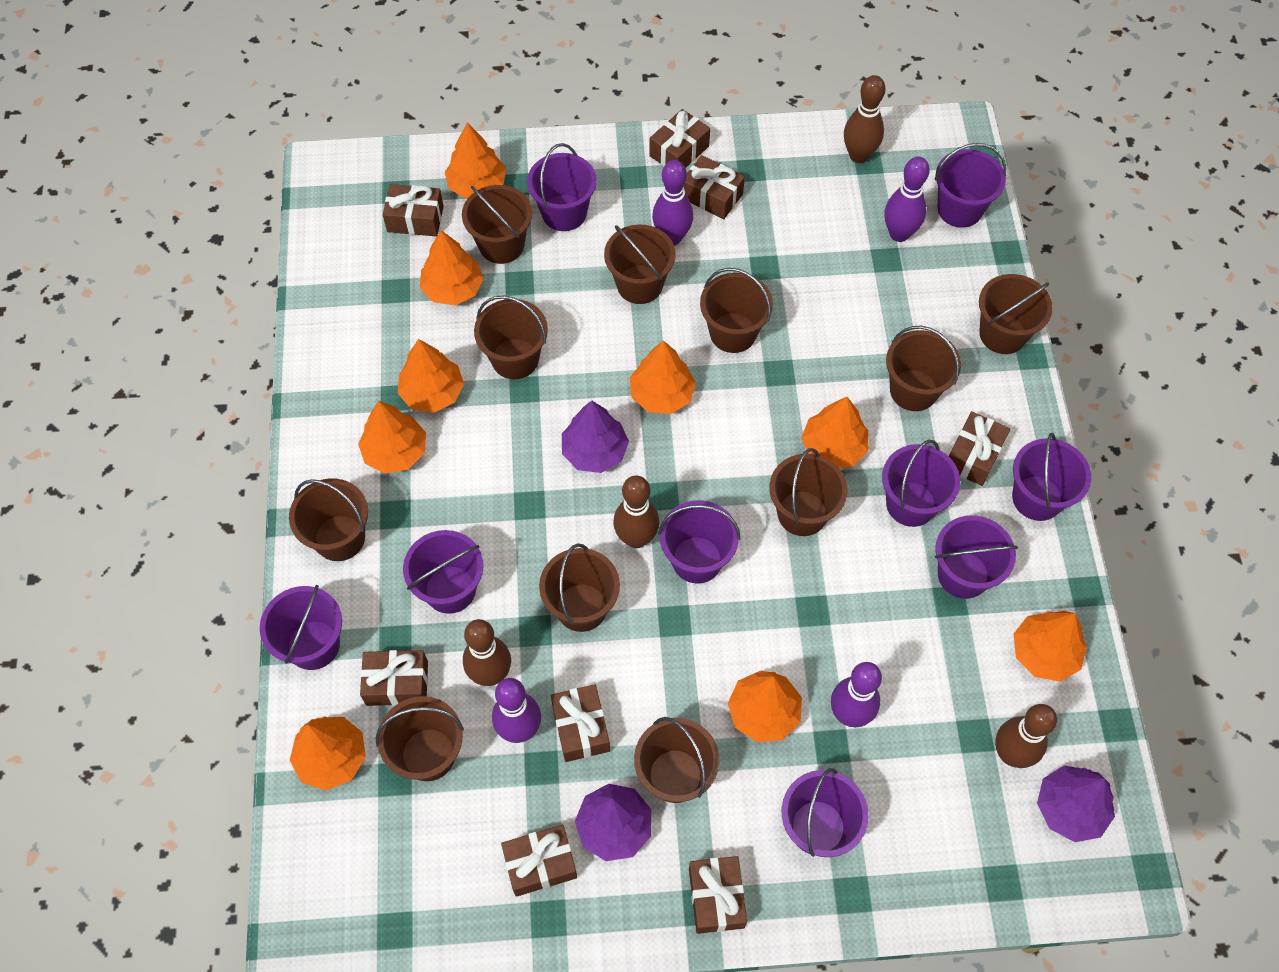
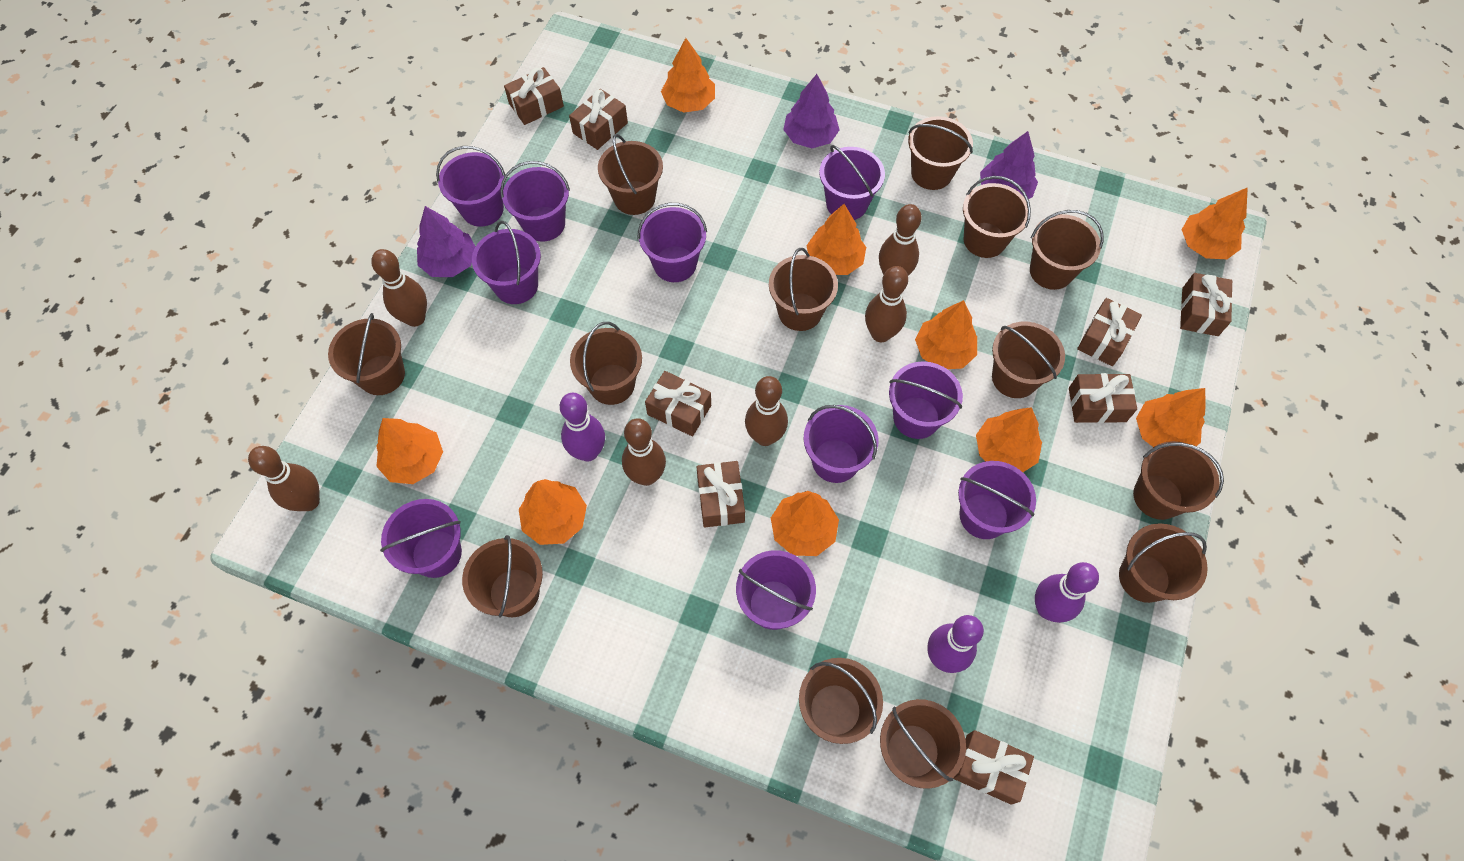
brown bowling pin: [463,619,511,686] [613,476,659,548] [844,75,885,163] [995,704,1057,768] = 4 -> [248,446,320,511] [371,249,427,327] [622,418,666,486] [745,376,788,446] [865,266,908,342] [879,204,922,276] = 6
brown bucket: [289,479,368,561] [376,696,464,781] [462,185,532,264] [474,296,548,379] [539,544,620,632] [604,224,676,304] [634,717,720,803] [700,268,773,353] [769,448,848,536] [886,326,961,411] [979,274,1053,354] = 11 -> [328,313,405,395] [462,535,543,617] [570,322,642,405] [598,134,663,215] [769,248,838,331] [799,658,883,744] [880,699,966,789] [908,116,973,190] [963,176,1031,258] [992,322,1065,398] [1030,210,1104,290] [1119,523,1208,603] [1133,441,1224,520] = 13
purple bowling pin: [492,678,541,743] [652,160,693,245] [831,662,882,727] [884,156,930,242] = 4 -> [560,393,605,462] [928,615,984,673] [1035,562,1099,623] = 3
purple bucket: [260,585,342,670] [403,530,483,614] [527,143,597,231] [658,500,740,583] [782,768,869,857] [882,440,960,527] [935,143,1006,228] [935,515,1018,599] [1012,433,1091,521] = 9 -> [380,499,462,578] [436,146,505,227] [472,221,541,304] [500,161,570,242] [638,203,707,282] [736,550,816,630] [804,405,879,483] [819,145,885,220] [889,361,963,439] [958,461,1036,539] = 10

